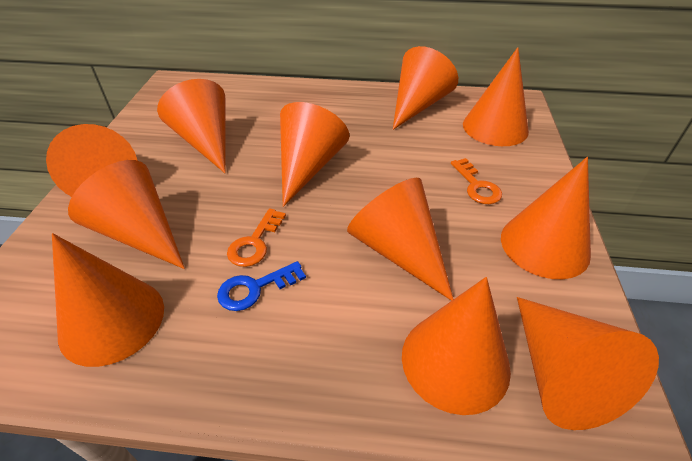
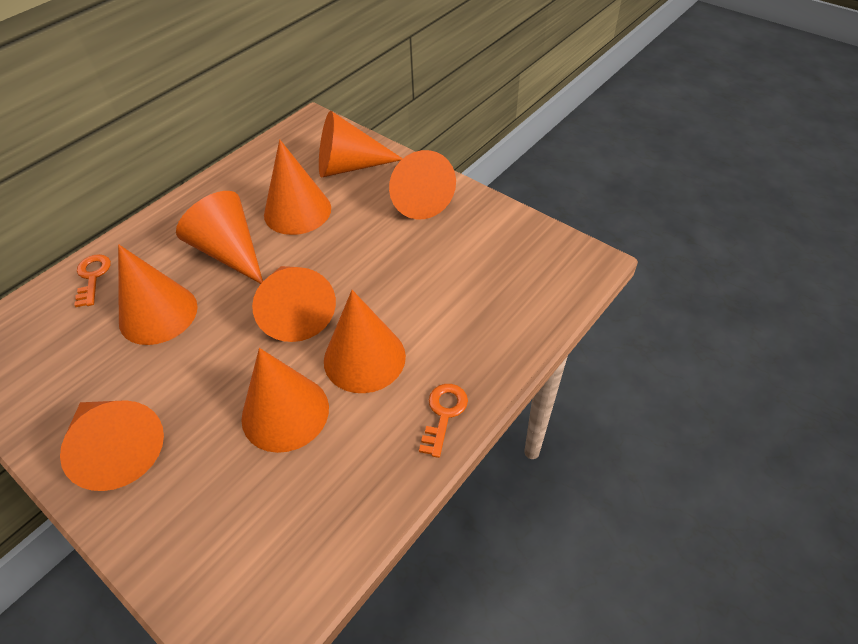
blue key: [217,261,306,311] = 1 -> none = 0
orange cone: [46,124,138,197] [52,233,164,367] [68,160,185,269] [157,79,226,173] [280,102,349,207] [347,178,453,301] [393,46,458,130] [402,277,511,415] [463,47,529,146] [501,157,591,279] [517,297,659,430] = 11 -> [60,400,164,491] [118,244,198,345] [176,191,263,284] [241,348,329,453] [252,266,336,342] [264,139,331,235] [319,111,403,177] [324,290,406,393] [389,150,456,220] = 9

